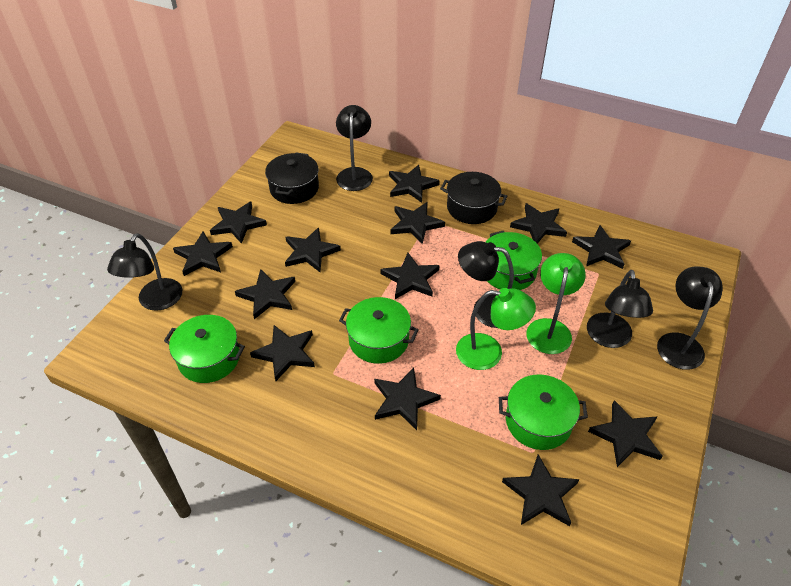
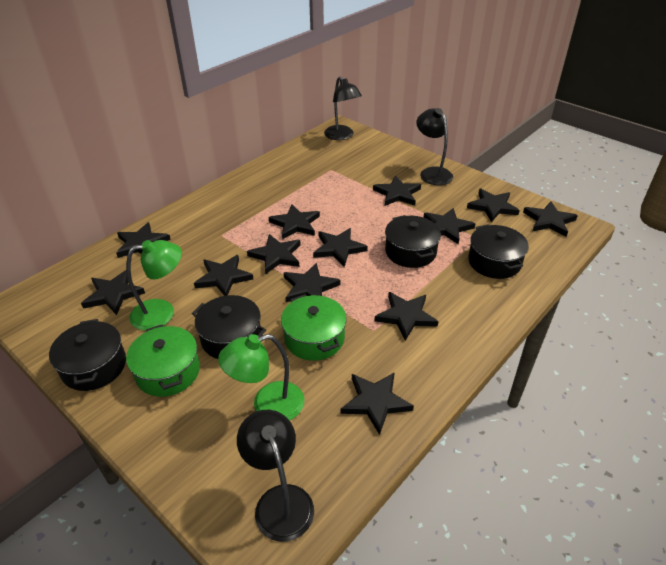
black lamp: [107,233,183,311] [336,105,373,191] [458,241,514,328] [587,270,653,348] [657,267,722,370] = 5 -> [237,410,314,542] [324,76,362,140] [416,108,453,185] = 3
black pot: [265,152,319,204] [440,172,508,224] = 2 -> [49,319,126,391] [192,295,266,359] [385,215,441,268] [468,224,529,279] = 4
green pot: [164,315,245,383] [339,297,419,364] [486,231,542,290] [499,374,588,450] = 4 -> [126,325,200,397] [281,294,347,361] = 2

